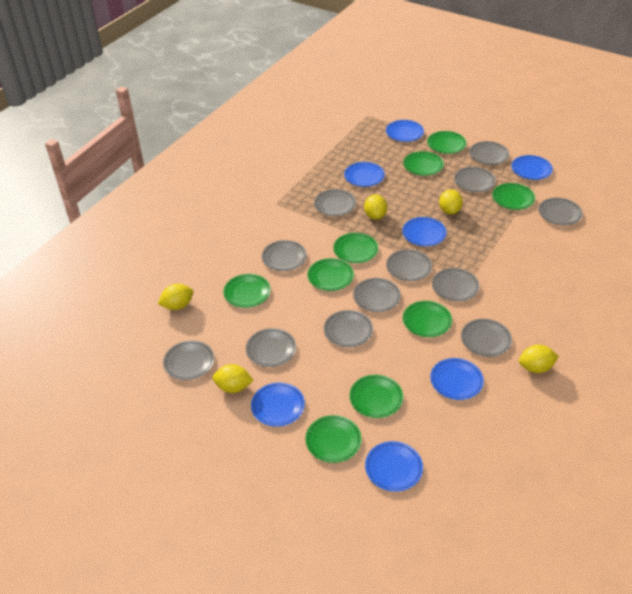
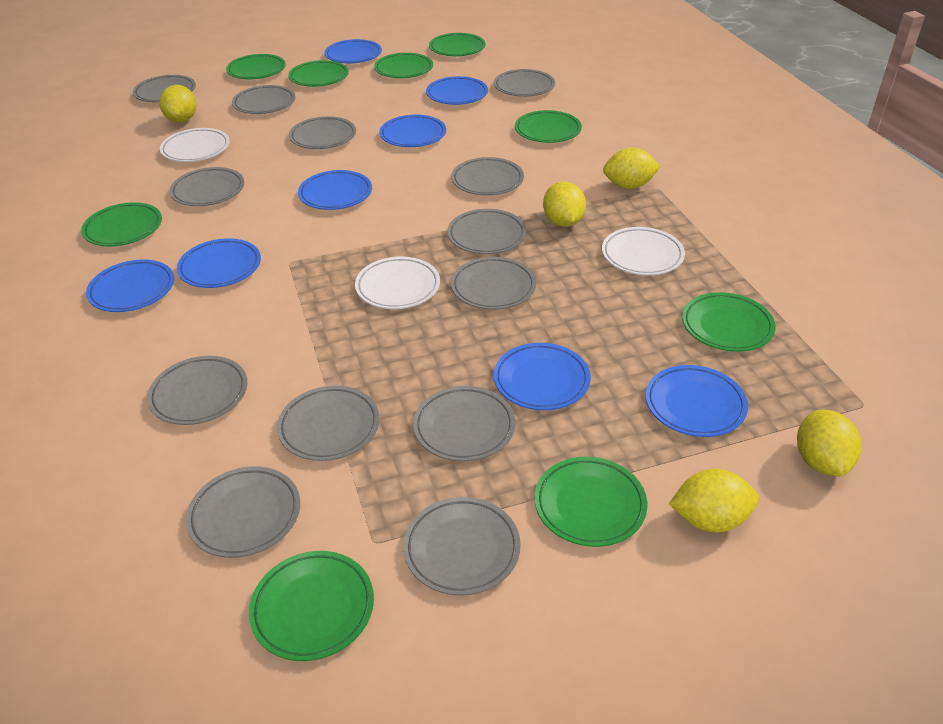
blue plate: [251,383,305,427] [344,162,385,187] [365,441,423,492] [386,120,424,142] [402,217,447,246] [430,358,484,400] [511,155,553,180] = 7 -> [86,259,174,312] [177,238,261,288] [298,170,372,210] [324,39,382,63] [379,115,446,147] [426,76,488,105] [494,343,591,410] [646,365,748,437] = 8
grey plate: [163,340,214,380] [246,328,296,367] [262,240,307,271] [314,189,356,216] [324,310,373,347] [353,278,401,312] [386,249,432,281] [432,268,480,302] [454,167,496,192] [461,319,512,357] [469,141,509,165] [538,198,583,226] = 12 -> [133,75,196,102] [147,356,247,425] [170,167,244,206] [186,466,300,558] [232,85,296,114] [277,386,380,461] [289,116,356,149] [403,497,521,596] [413,386,516,461] [447,209,526,254] [451,157,524,196] [451,257,536,310] [494,69,555,97] = 13
white plate: none = 0 -> [160,128,230,162] [355,256,440,309] [602,227,685,275] = 3

